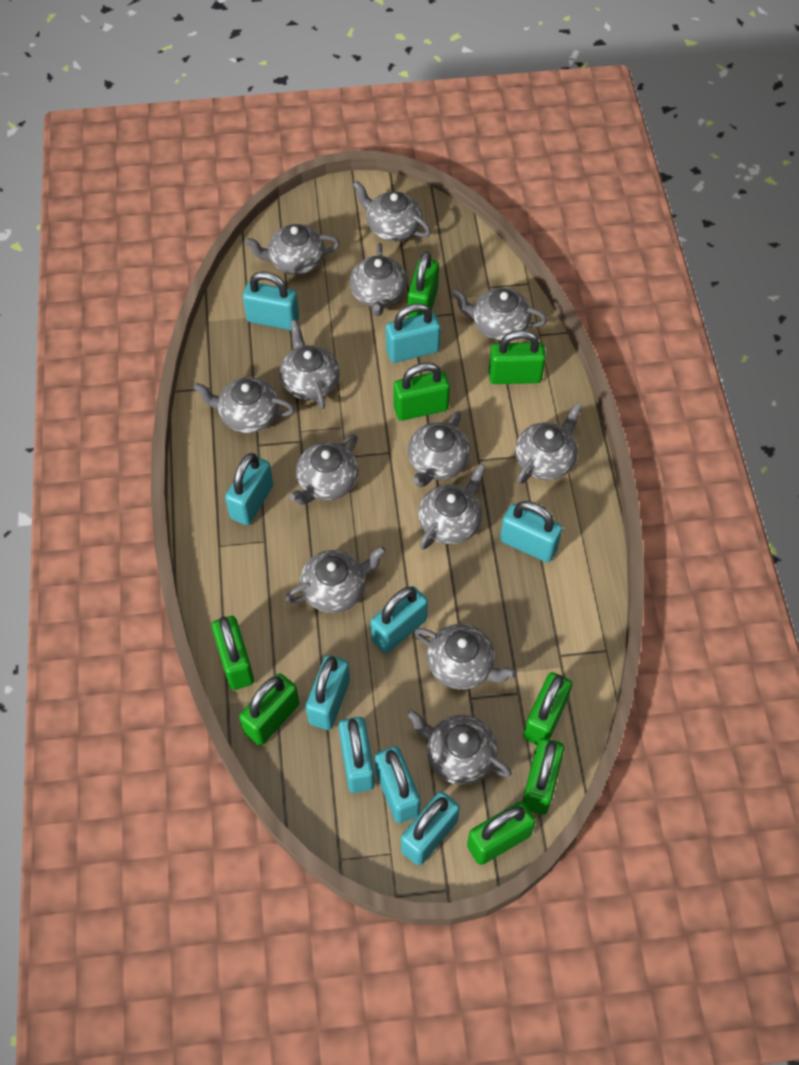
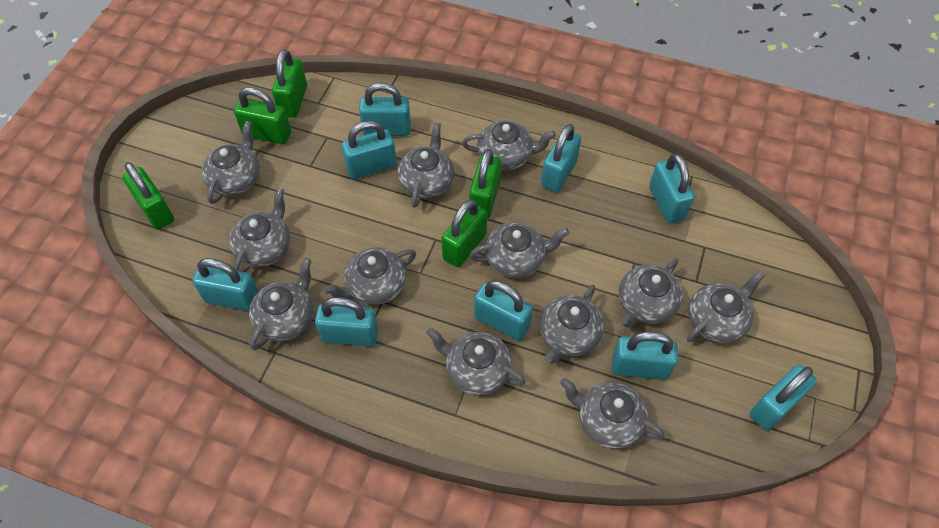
green padlock: [212,616,254,690] [239,673,299,745] [393,362,450,421] [408,251,439,318] [467,801,536,865] [489,330,546,384] [522,738,564,815] [523,672,572,745] = 8 -> [122,162,174,230] [234,87,291,144] [272,49,307,118] [441,199,487,267] [469,149,501,219] = 5
grey teapot: [193,377,295,433] [245,224,340,275] [279,320,340,409] [285,546,386,613] [289,434,359,505] [350,243,408,316] [353,181,431,241] [407,710,512,785] [408,411,470,487] [415,623,517,690] [418,464,486,550] [452,288,547,341] [515,403,582,484] = 13 -> [202,121,260,204] [229,188,291,272] [249,258,313,350] [323,247,416,305] [397,122,454,208] [426,328,526,395] [462,120,556,171] [469,222,569,278] [540,285,604,364] [560,378,664,449] [619,258,682,327] [687,270,765,343] = 12

